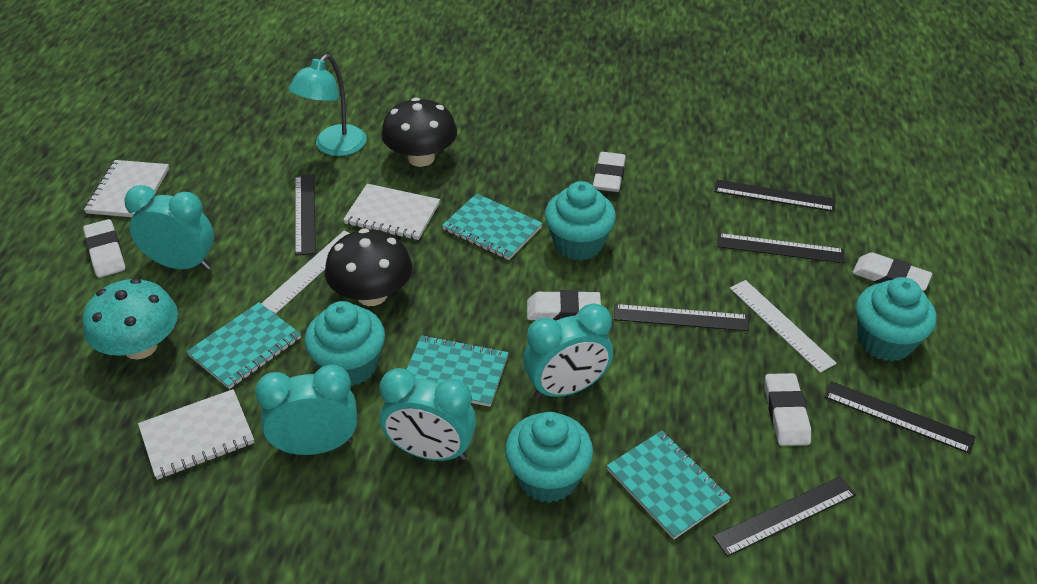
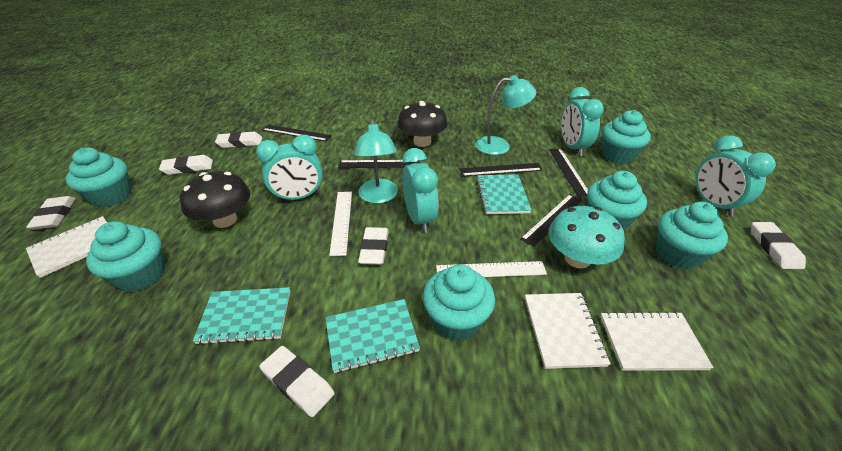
black ruler: [295,174,316,256] [614,304,749,331] [713,476,856,557] [714,180,836,212] [717,233,845,263] [824,381,975,454] = 6 -> [262,125,332,141] [338,160,419,168] [459,163,543,177] [520,194,583,247] [549,148,588,197] = 5
turquoise cupcake: [305,301,385,386] [505,412,593,503] [545,181,616,260] [856,277,936,361] = 4 -> [66,148,131,207] [86,221,165,292] [423,264,495,341] [587,171,647,230] [602,110,651,164] [656,202,728,269] = 6
turquoise lamp: [288,54,367,156] = 1 -> [354,119,398,203] [476,75,536,155] = 2
turquoise notebook: [186,302,301,389] [406,335,509,407] [442,193,543,260] [607,431,731,539] = 4 -> [193,287,290,345] [325,299,420,373] [476,174,532,214] = 3
white eraser: [83,219,125,278] [527,290,601,321] [593,152,626,192] [765,373,811,446] [852,252,932,291] = 5 -> [26,196,76,230] [159,155,213,175] [215,132,262,148] [259,346,334,417] [358,227,389,265] [751,222,806,269] = 6

